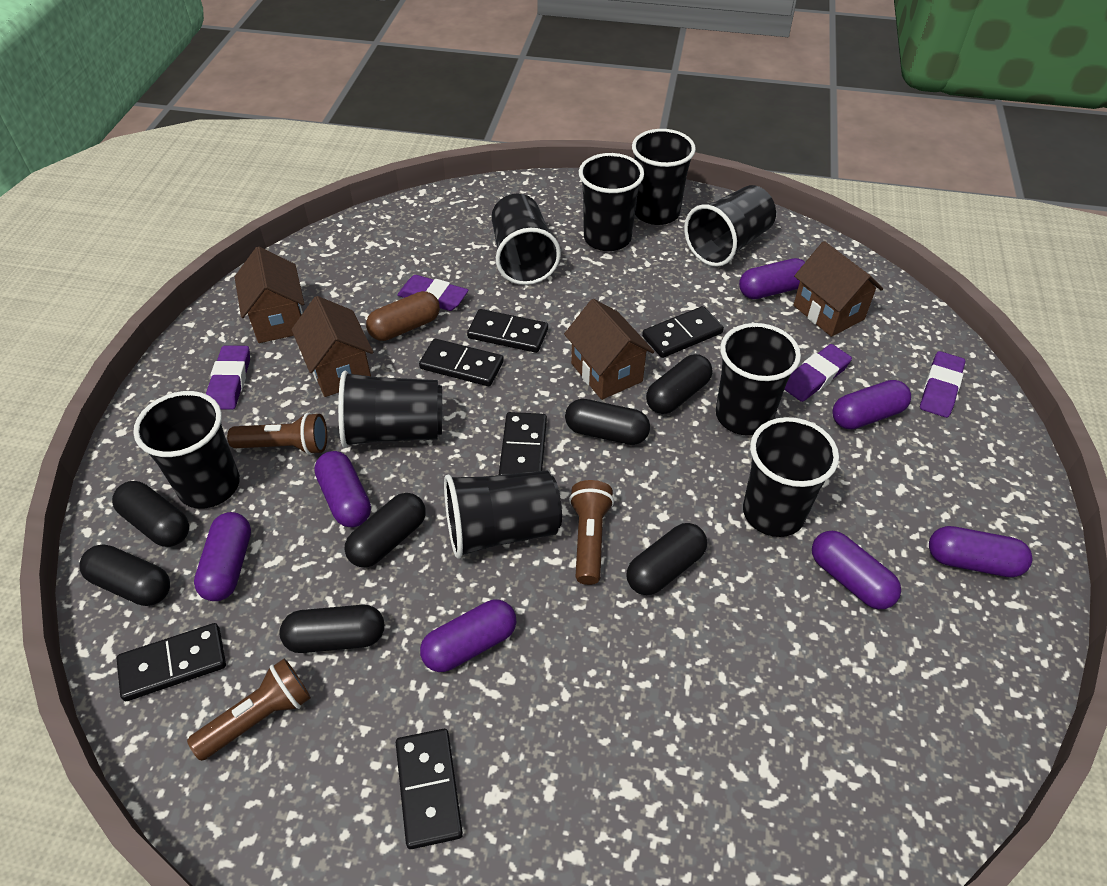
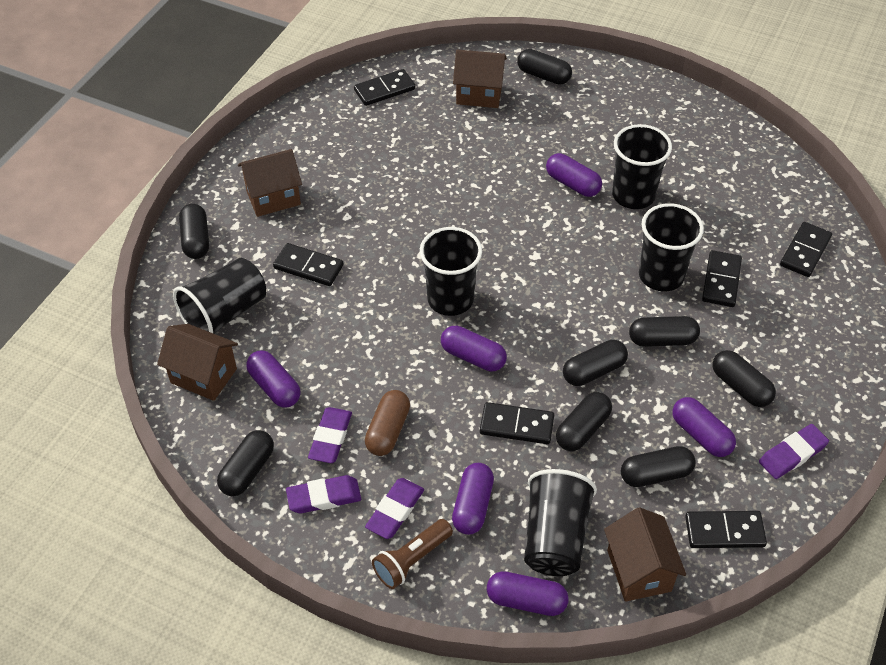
black capsule: [79,544,170,606] [112,481,189,547] [280,605,384,653] [345,493,426,567] [565,399,650,445] [627,523,707,595] [646,354,712,414] = 7 -> [179,204,209,259] [217,430,274,496] [517,49,572,85] [556,392,612,451] [563,340,628,386] [621,446,696,487] [629,316,700,347] [712,350,776,407] = 8
black cup: [133,391,240,509] [338,371,442,448] [444,471,562,559] [492,194,561,285] [579,153,644,251] [632,129,696,225] [684,185,776,267] [716,323,801,436] [743,417,839,537] = 9 -> [173,258,266,334] [420,227,482,316] [524,469,597,576] [612,124,672,209] [639,203,704,292] = 5
brown flashlight: [187,658,311,761] [227,413,327,455] [569,480,614,585] = 3 -> [372,519,453,589] = 1
purple capsule: [194,512,251,601] [314,451,371,527] [420,600,516,672] [739,258,805,299] [812,531,901,609] [832,380,911,429] [929,526,1032,577] = 7 -> [246,350,300,408] [441,326,507,372] [452,463,494,535] [487,571,568,616] [546,153,602,197] [673,397,736,457] = 6

